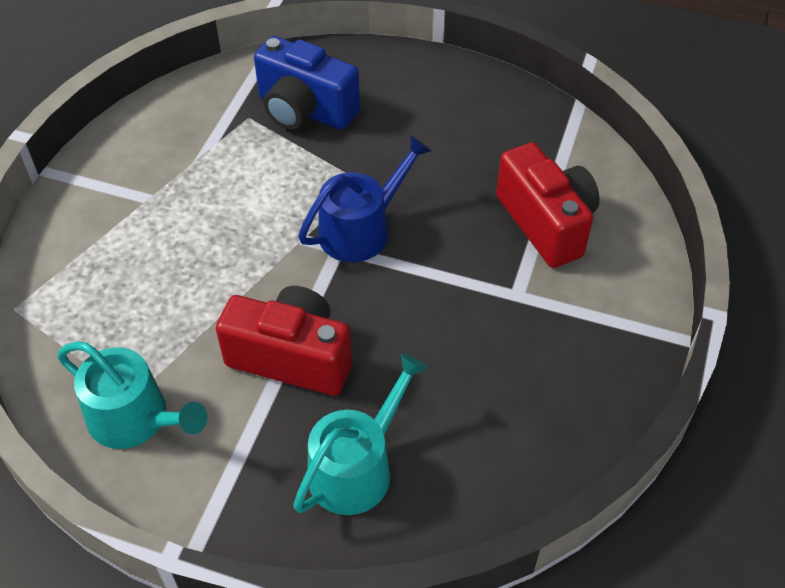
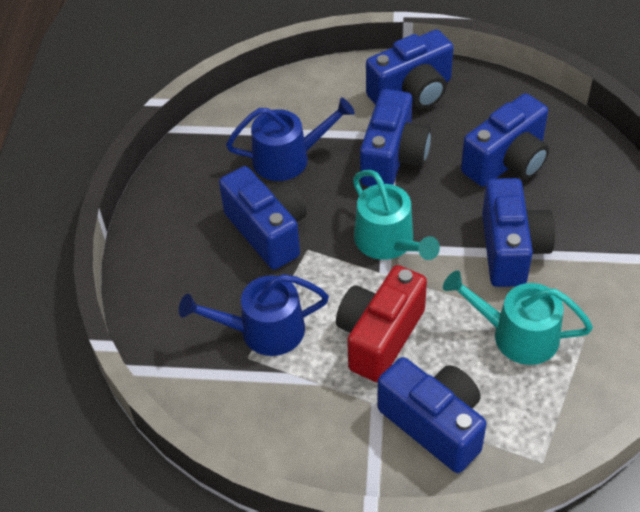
blue camera: [254,36,360,130] = 1 -> [219,166,307,270] [360,89,431,187] [366,30,454,109] [377,357,486,473] [461,93,549,187] [482,178,555,287] = 6
blue watering can: [298,135,432,262] = 1 -> [179,274,329,356] [226,98,355,181] = 2
red camera: [216,286,352,396] [496,142,600,268] = 2 -> [336,265,427,382] = 1

